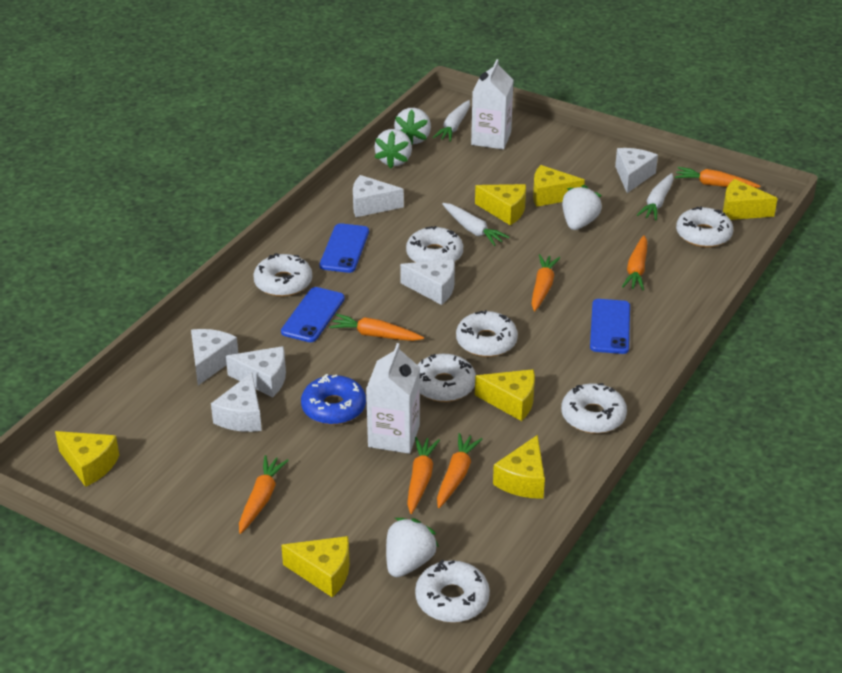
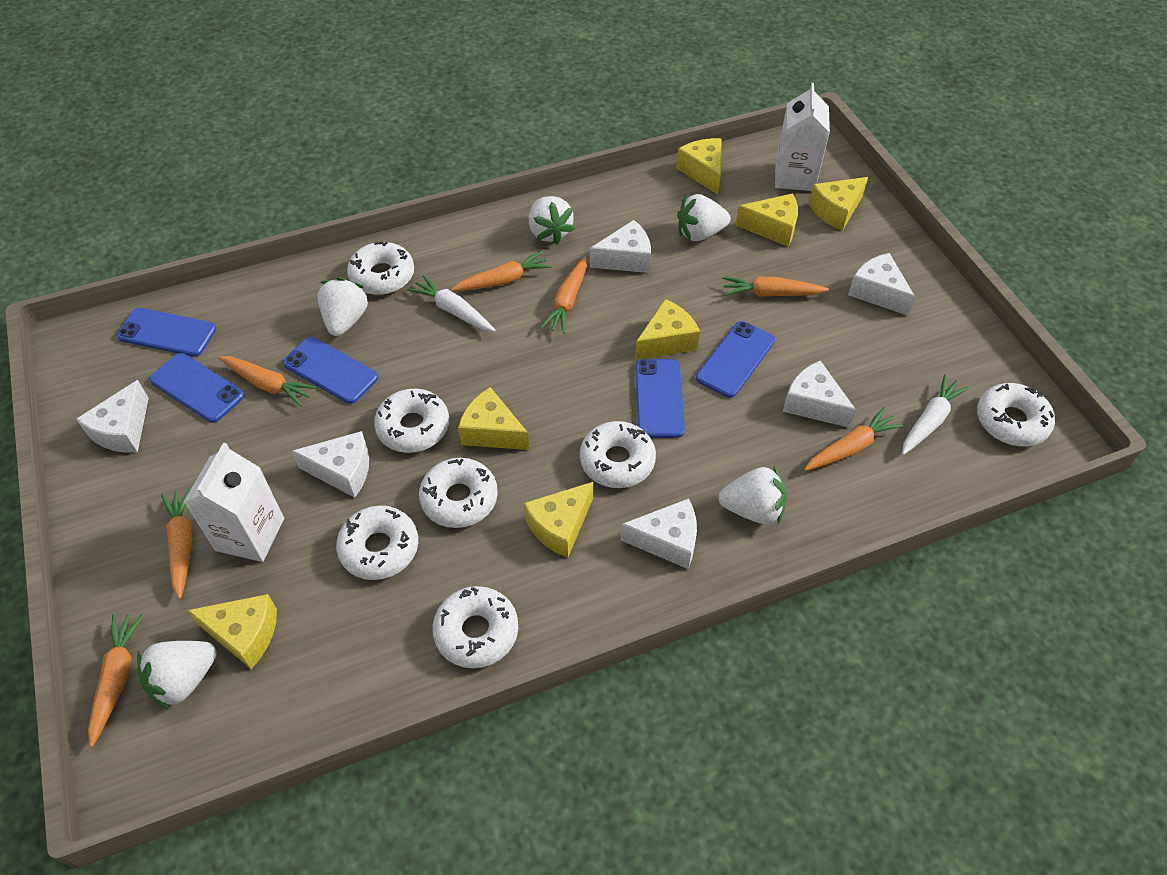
blue donut: [301,374,366,425] = 1 -> none = 0
blue phone: [281,287,345,342] [320,223,369,273] [590,299,630,354] = 3 -> [117,308,217,357] [149,353,244,423] [283,337,378,404] [635,359,685,438] [696,321,775,398] = 5
white carrot: [433,100,470,142] [442,203,509,246] [637,173,674,220] = 3 -> [407,275,496,332] [902,375,969,455] = 2
white strawberry: [374,129,412,168] [386,518,439,577] [394,108,431,145] [562,185,602,230] = 4 -> [137,641,217,710] [317,277,369,336] [529,196,575,244] [677,194,731,241] [718,466,787,524] = 5

